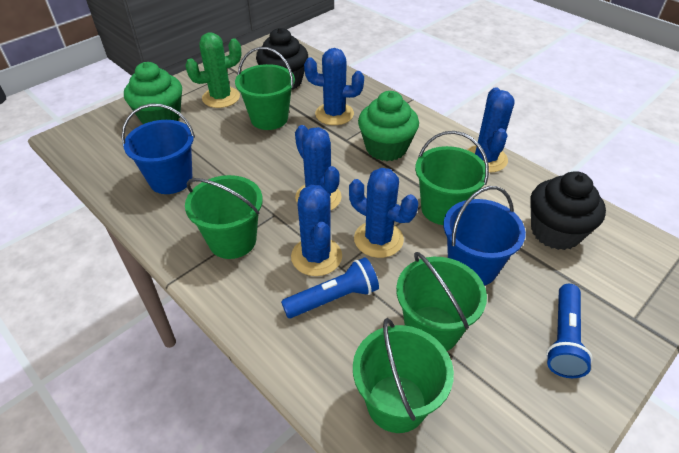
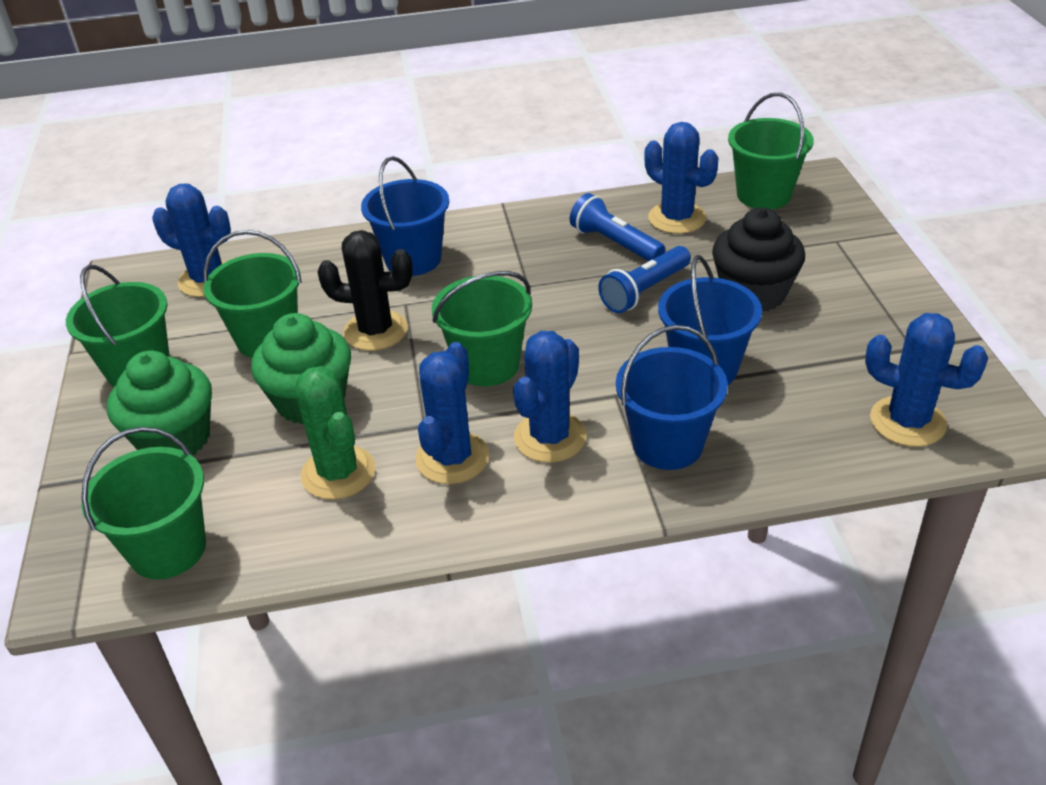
black cactus: none = 0 -> [317,230,413,351] = 1
black cupcake: [256,28,308,90] [530,171,606,250] = 2 -> [712,208,805,311] = 1
blue bucket: [121,104,195,194] [443,186,526,286] = 2 -> [361,156,449,276] [616,325,728,470] [658,255,762,385] = 3

